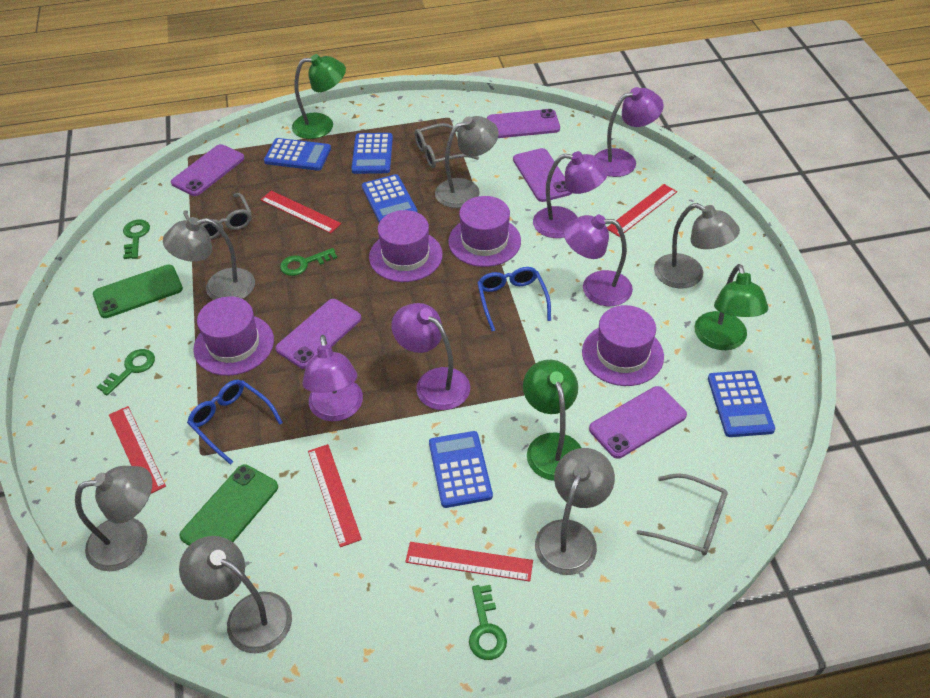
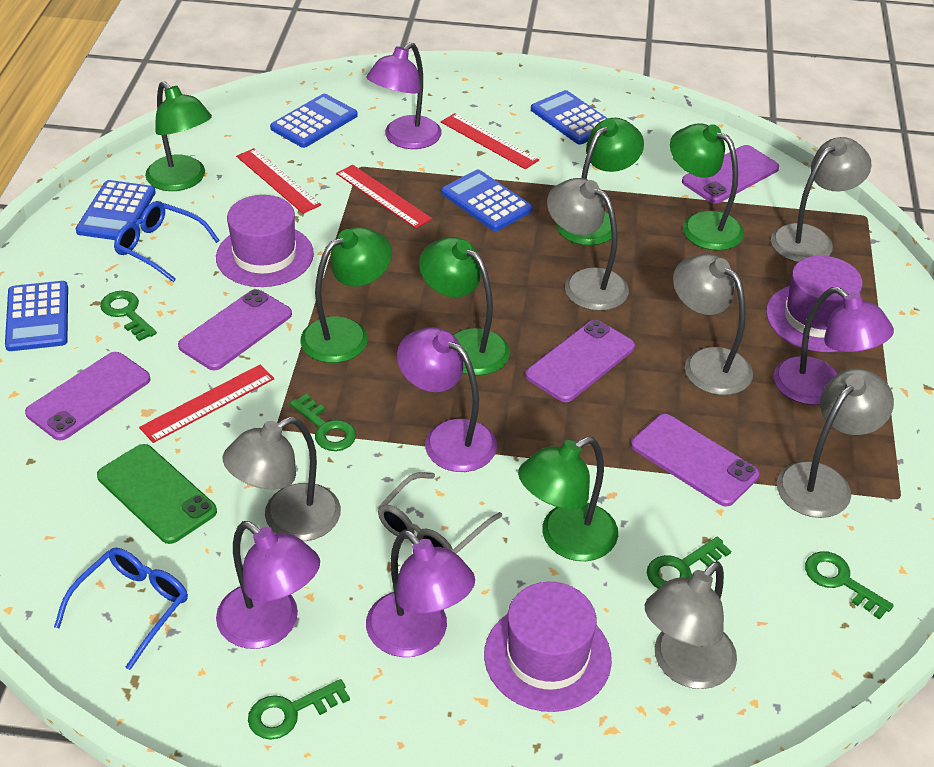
green key: [97,349,155,395] [123,220,150,259] [280,248,337,276] [469,585,507,660] = 4 -> [100,291,157,341] [248,679,350,740] [290,394,356,451] [647,537,731,589] [805,551,894,619] = 5
green lamp: [292,54,346,139] [523,360,581,481] [694,264,768,350] = 3 -> [145,81,212,191] [300,227,392,363] [419,237,510,376] [518,437,618,561] [557,118,644,246] [670,123,744,251] = 6
green phone: [93,265,183,318] [179,464,278,546] = 2 -> [97,444,217,544] = 1
grey glasses: [183,193,252,239] [415,123,479,168] [637,473,728,556] = 3 -> [377,472,502,554] = 1
purple hat: [193,296,274,376] [369,210,443,282] [448,196,521,267] [582,305,664,386] = 4 -> [216,195,314,287] [484,582,612,712] [766,256,863,352] = 3
red ruler: [109,406,166,494] [260,191,341,234] [308,444,362,547] [405,542,533,582] [607,184,677,237] = 5 -> [139,365,274,443] [236,148,321,214] [336,165,432,229] [441,113,539,169] = 4

